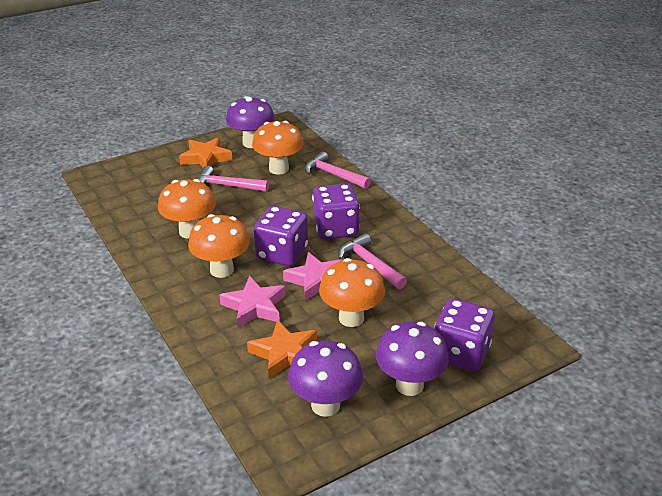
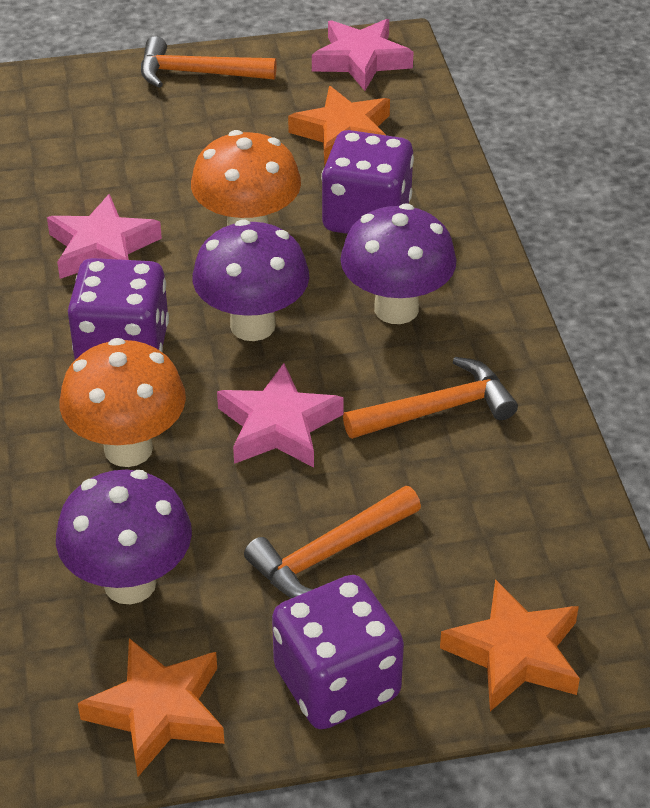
orange hammer: none = 0 -> [141,36,276,88] [244,486,421,598] [343,357,518,439] = 3
orange mushroom: [158,179,216,239] [188,214,250,278] [252,121,303,175] [319,258,385,327] = 4 -> [59,338,186,467] [191,130,301,226] = 2
orange star: [179,137,232,168] [247,320,317,379] = 2 -> [78,638,225,777] [288,86,390,165] [440,579,580,711] = 3
pink hammer: [198,166,269,192] [305,152,371,189] [338,233,407,289] = 3 -> none = 0
pink star: [219,276,286,328] [283,252,343,301] = 2 -> [47,194,162,279] [217,363,344,468] [312,19,413,91] = 3

